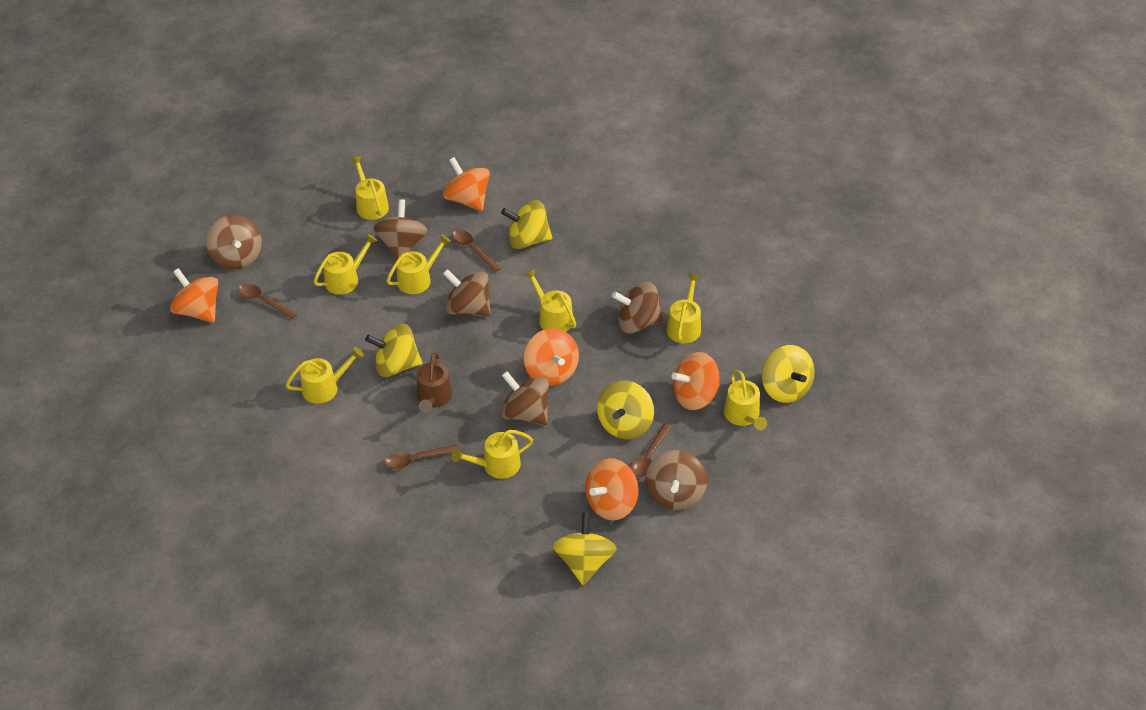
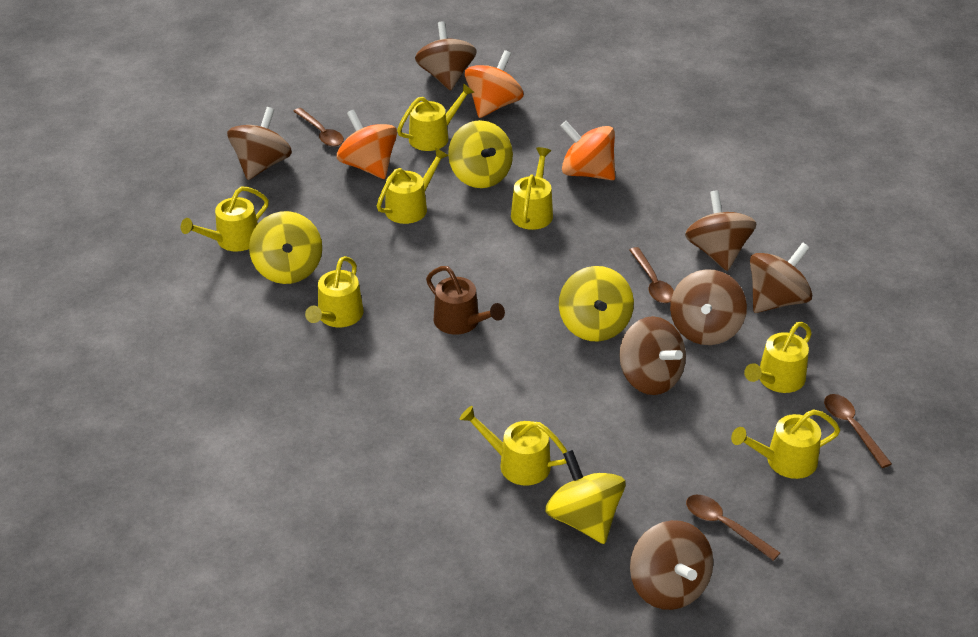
brown spinning top: [206,215,262,269] [373,199,428,259] [443,269,491,316] [501,371,549,425] [612,282,664,333] [646,450,707,510] = 6 -> [227,107,292,180] [415,21,476,91] [619,316,686,395] [630,520,713,610] [670,269,747,345] [685,190,756,271] [750,243,812,313] = 7
orange spinning top: [170,268,218,323] [443,157,490,211] [524,328,579,386] [586,458,639,520] [671,352,720,410] = 5 -> [337,110,397,179] [465,50,523,118] [561,121,615,180] = 3
yellow spinning top: [365,324,422,377] [501,200,552,249] [553,512,617,585] [597,381,654,439] [762,345,815,403] = 5 -> [249,211,322,284] [448,120,513,188] [545,450,626,544] [559,266,634,341] = 4

